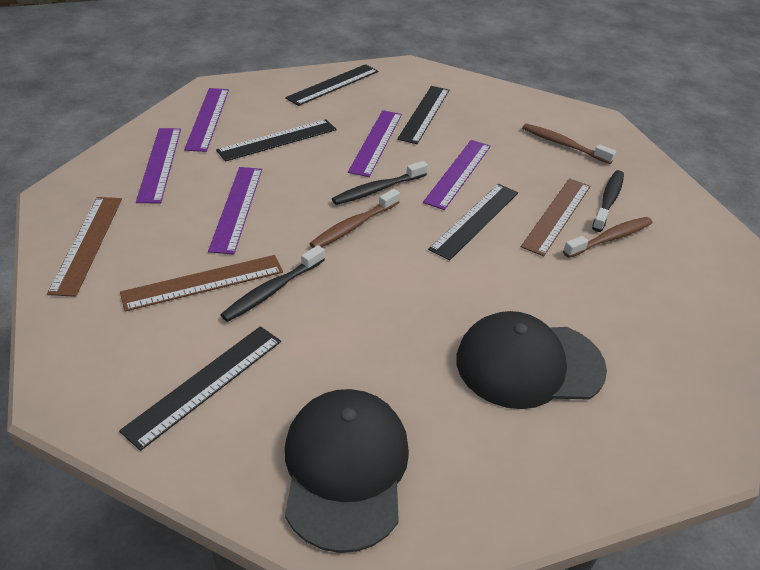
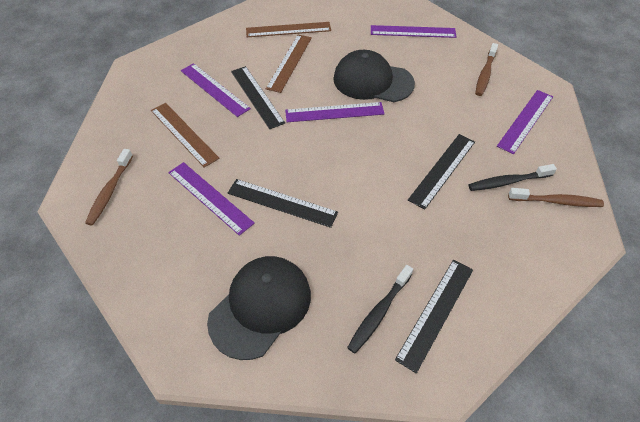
black ruler: [119,326,281,451] [216,120,337,162] [285,64,378,106] [397,86,449,144] [428,184,518,260] = 5 -> [228,179,338,228] [231,66,285,129] [395,259,473,373] [408,134,475,210] = 4
black toothbrush: [221,245,325,322] [332,161,428,205] [592,170,624,232] = 3 -> [347,265,413,353] [469,164,557,191] = 2

